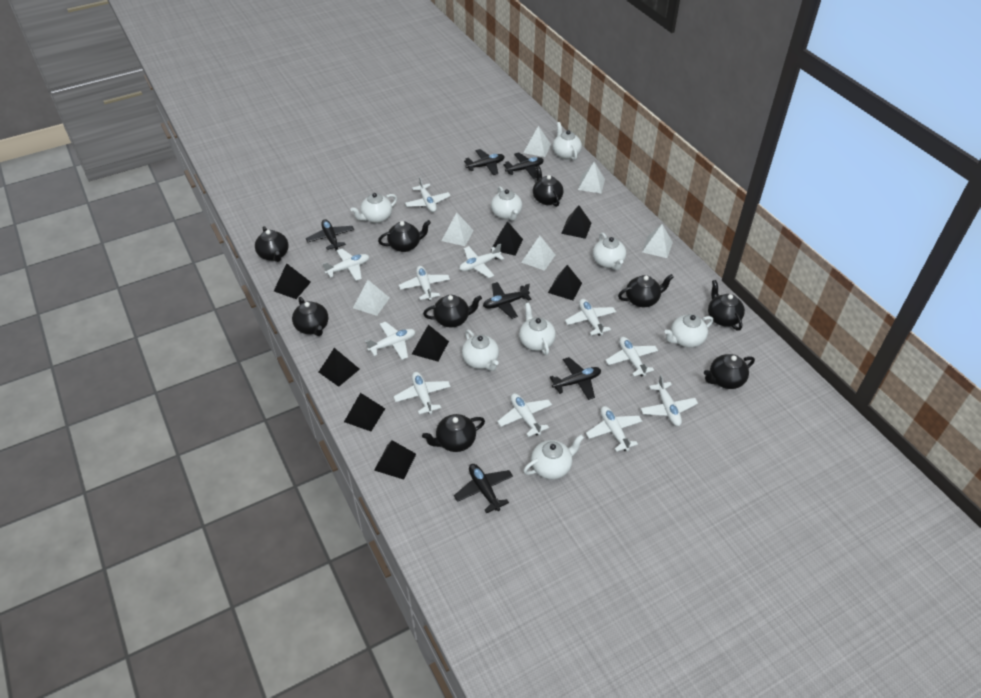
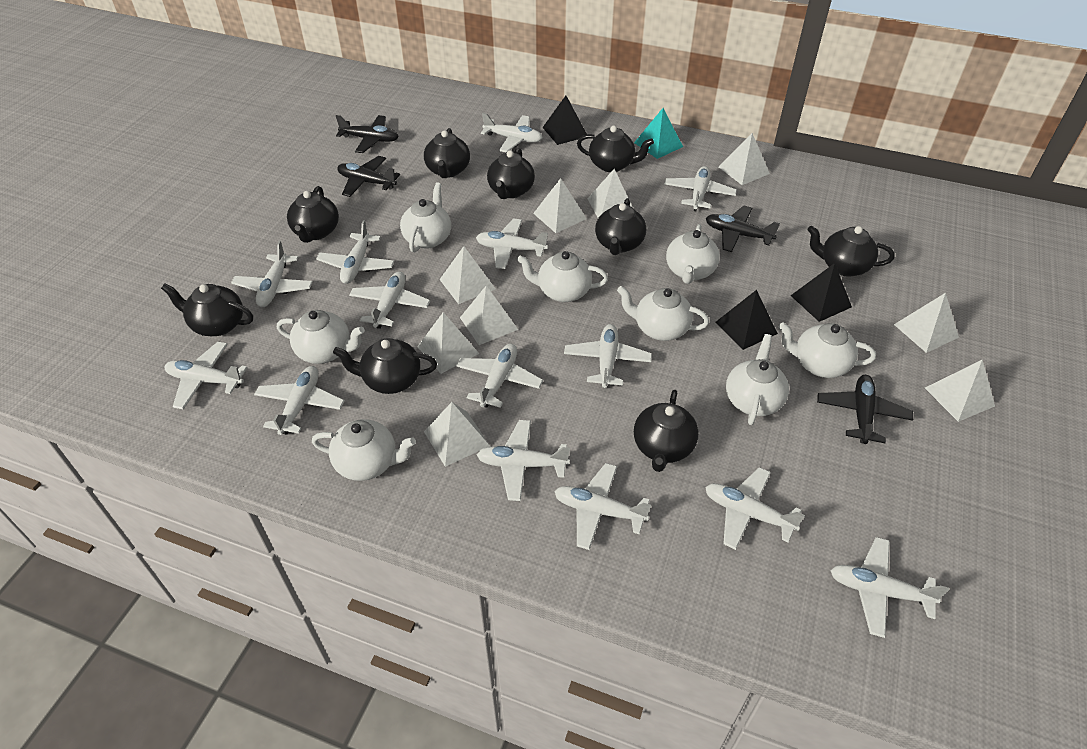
black plane: [306,219,354,251] [454,464,513,514] [464,149,505,175] [483,282,531,319] [503,152,544,179] [550,357,601,400] = 6 -> [336,115,399,153] [337,156,400,197] [706,206,780,252] [817,375,913,444] = 4
black pyramid: [274,263,311,299] [319,348,360,387] [344,393,385,431] [374,440,416,480] [412,325,449,362] [491,221,523,256] [548,265,582,300] [561,205,592,239] = 8 -> [542,96,587,145] [715,290,778,350] [791,263,852,322] = 3
turquoise pyramid: none = 0 -> [634,108,683,159] = 1
white plane: [323,249,369,281] [365,321,416,360] [394,372,451,414] [399,266,450,301] [405,177,451,212] [459,244,504,278] [497,393,552,437] [565,299,616,336] [586,406,642,452] [605,337,658,377] [640,375,698,426] = 11 -> [164,342,248,410] [231,241,313,307] [254,366,345,435] [316,220,395,284] [349,272,430,329] [456,344,543,408] [476,218,548,269] [477,420,570,501] [481,113,543,152] [554,463,651,550] [564,324,652,388] [665,166,737,211] [705,467,805,550] [831,537,949,638] = 14
white pyramid: [353,280,390,316] [442,212,474,246] [521,236,555,271] [523,126,551,157] [578,162,605,194] [642,224,673,258] = 6 -> [417,312,479,374] [424,402,490,467] [439,246,495,304] [460,286,518,345] [533,178,587,233] [588,169,633,218] [719,133,770,185] [894,293,959,353] [925,359,995,422] = 9

